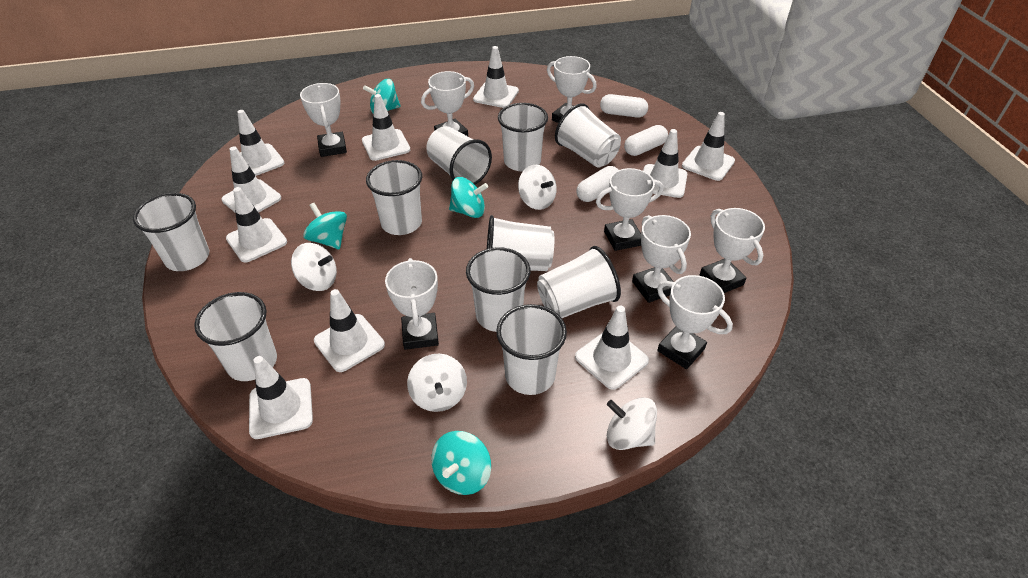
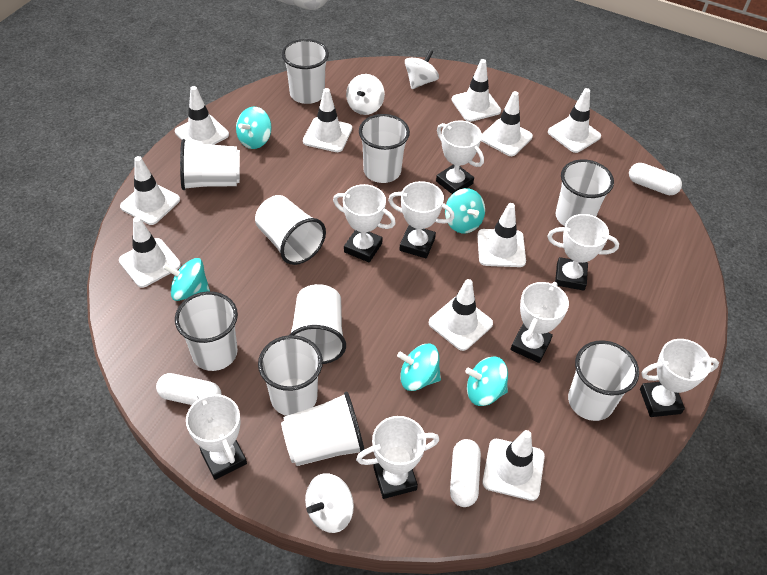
turquoise spinning top: [303,203,347,249] [363,79,401,114] [431,431,491,495] [449,177,488,218] = 4 -> [163,258,210,301] [236,106,272,149] [397,344,441,391] [445,188,485,233] [465,356,508,406] = 5
white spinning top: [291,243,337,291] [407,354,467,412] [518,165,557,210] [607,397,657,450] = 4 -> [305,473,354,533] [346,74,385,115] [405,50,439,89] = 3

